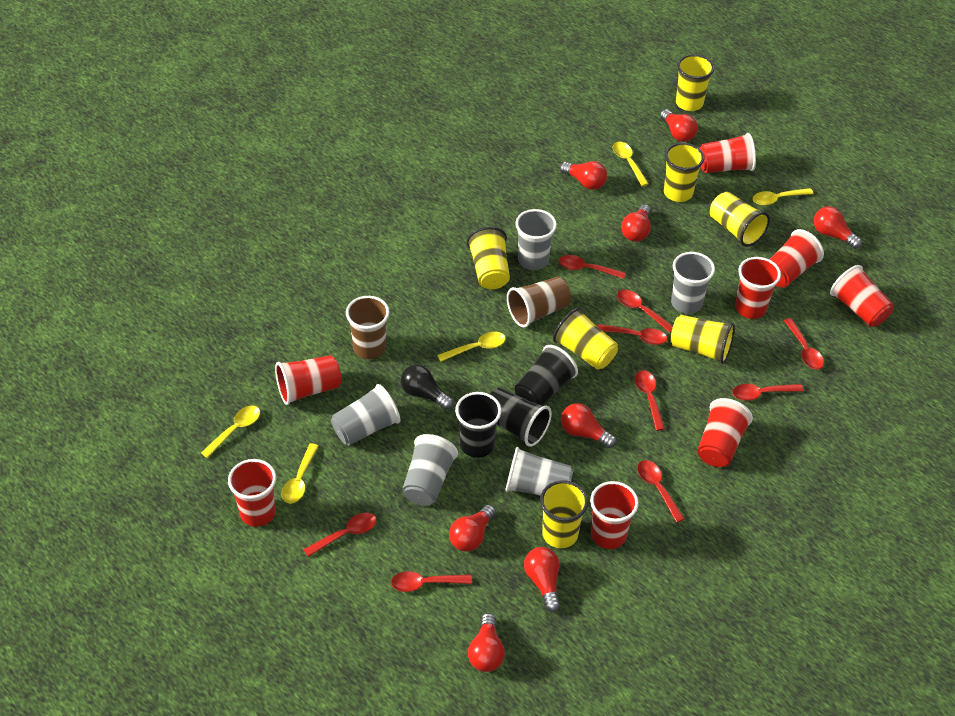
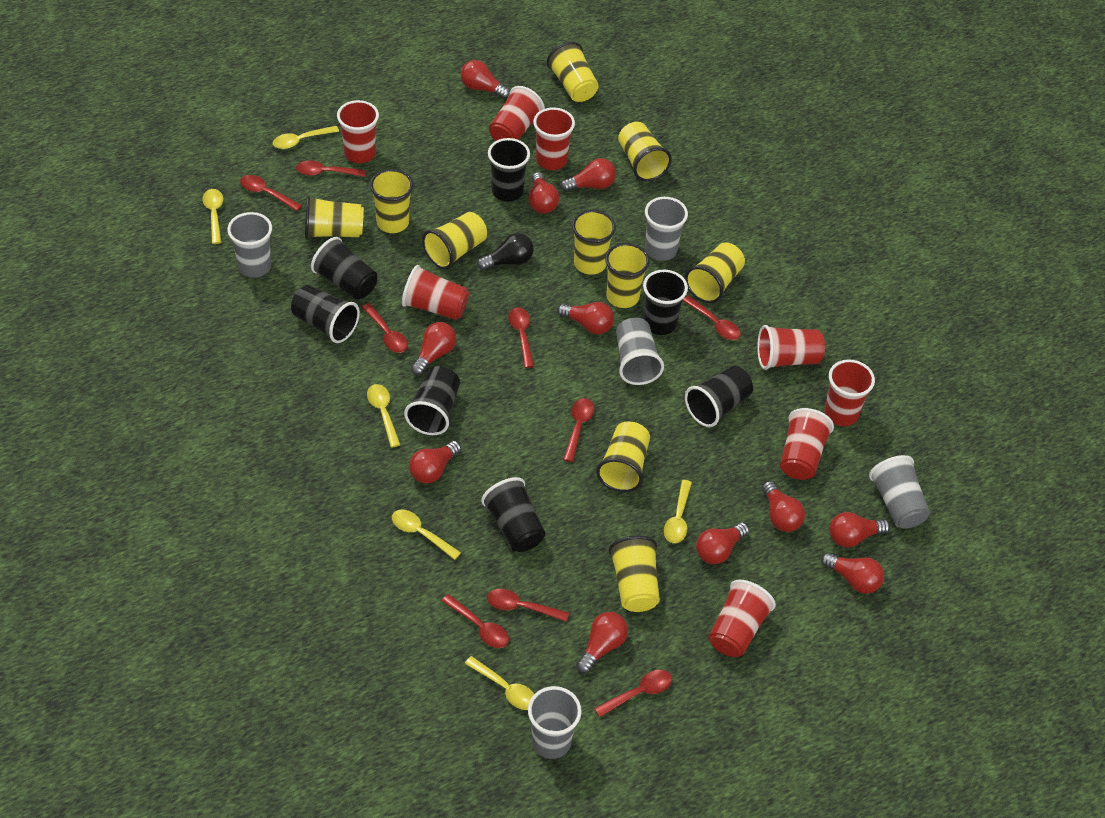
black cup: [455,392,502,458] [490,388,552,447] [515,345,578,406] = 3 -> [291,285,360,343] [311,237,377,300] [404,366,460,435] [481,477,545,552] [488,138,530,202] [643,270,688,335] [685,366,753,427] = 7
brown cup: [346,296,390,359] [507,277,571,328] = 2 -> none = 0
red light bulb: [449,505,496,552] [468,613,505,672] [524,547,560,612] [560,161,607,190] [561,403,617,448] [621,204,651,242] [660,109,698,142] [814,206,862,249] = 8 -> [409,441,461,484] [411,322,456,375] [461,60,510,99] [528,172,559,213] [557,302,614,334] [560,158,616,192] [576,612,628,673] [696,522,749,564] [762,481,805,532] [821,552,884,594] [829,512,890,548] = 11
yellow cup: [467,227,510,289] [540,480,588,548] [553,308,618,370] [664,143,704,202] [670,315,735,364] [676,54,714,111] [710,192,770,247] = 7 -> [305,196,364,239] [370,169,413,233] [422,212,487,269] [547,42,599,102] [572,210,616,275] [596,421,650,492] [605,243,650,308] [609,535,660,612] [618,122,672,181] [685,242,745,303] = 10
yellow spoon: [201,405,260,458] [282,443,319,503] [437,332,506,362] [613,142,649,186] [752,188,814,206] = 5 -> [202,189,223,244] [273,126,339,149] [367,384,400,448] [392,510,461,560] [465,656,534,710] [664,480,692,543] = 6

